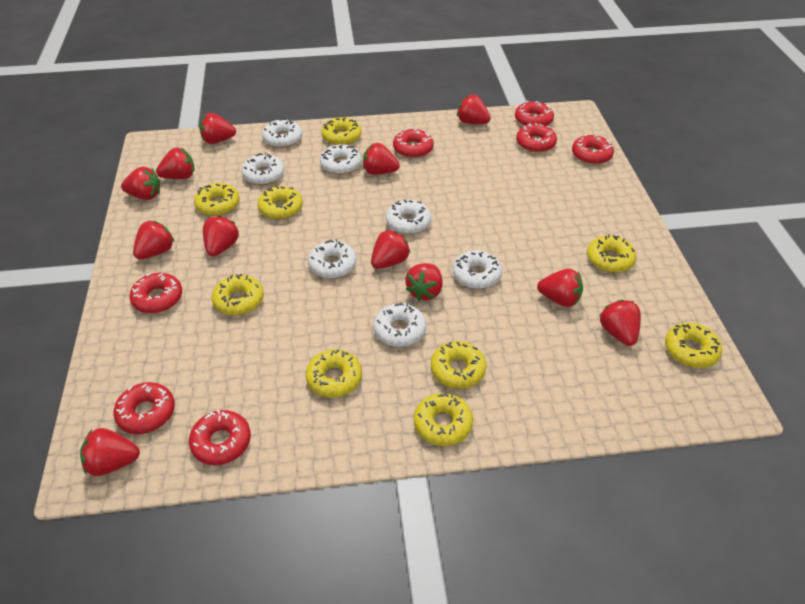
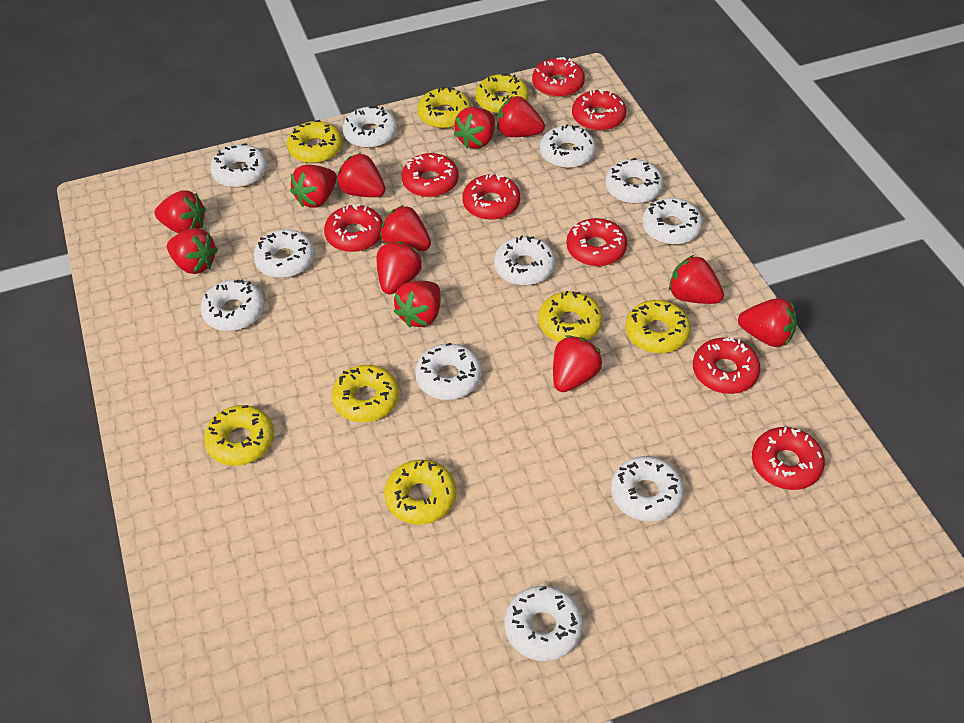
red donut: [114,382,175,434] [130,273,182,313] [189,409,251,465] [393,129,434,158] [515,101,554,126] [516,123,557,153] [572,134,614,165] = 7 -> [324,204,383,252] [401,153,459,197] [462,173,520,220] [532,57,585,97] [567,218,627,266] [572,89,626,131] [693,337,761,394] [752,427,825,490] = 8
white donut: [241,153,284,185] [262,118,302,148] [308,239,357,278] [320,144,362,175] [373,303,426,347] [386,199,431,234] [453,250,502,289] = 7 -> [200,279,264,331] [210,143,267,188] [254,230,315,278] [342,105,397,148] [415,343,482,400] [494,235,555,285] [504,586,583,661] [540,124,596,168] [605,158,663,204] [611,456,684,521] [642,198,703,245] = 11
yellow donut: [194,183,240,216] [212,274,264,315] [257,186,303,220] [306,349,362,398] [322,117,362,145] [414,392,473,446] [431,341,486,389] [587,235,637,273] [665,323,722,368] = 9 -> [204,405,274,466] [287,120,343,163] [332,365,399,422] [384,460,456,525] [417,87,471,129] [476,73,529,114] [538,291,602,342] [626,300,691,353] = 8

